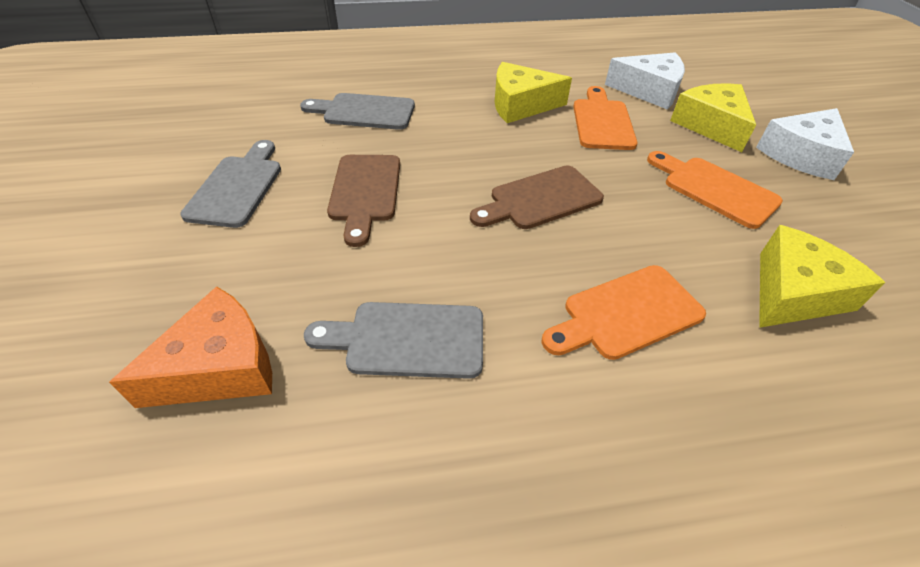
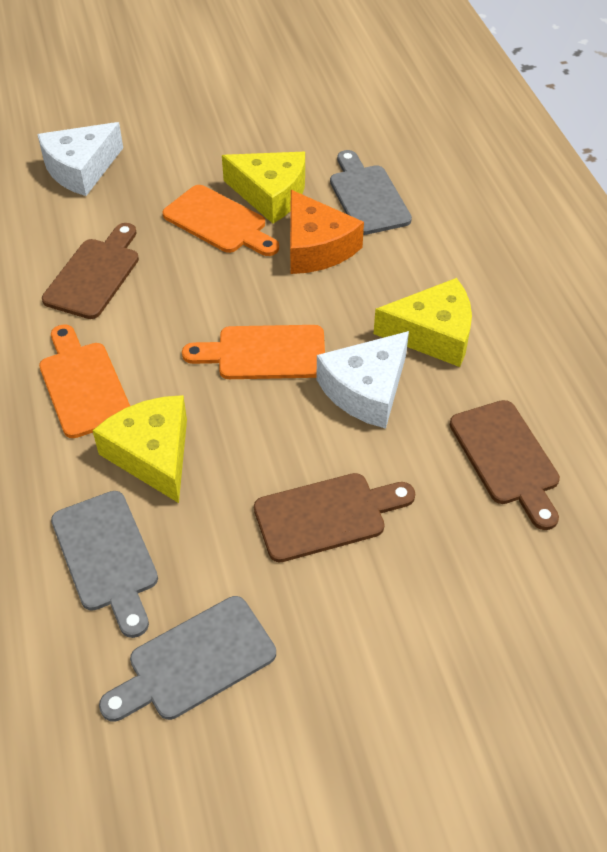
brown cutting board: [327,155,400,247] [470,166,604,229] = 2 -> [42,223,139,319] [254,473,415,562] [450,400,560,530] = 3

